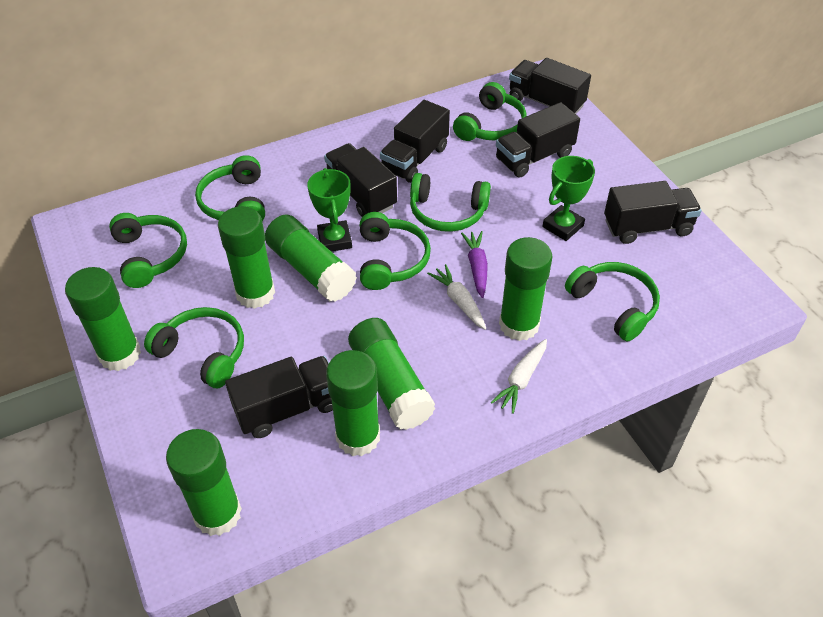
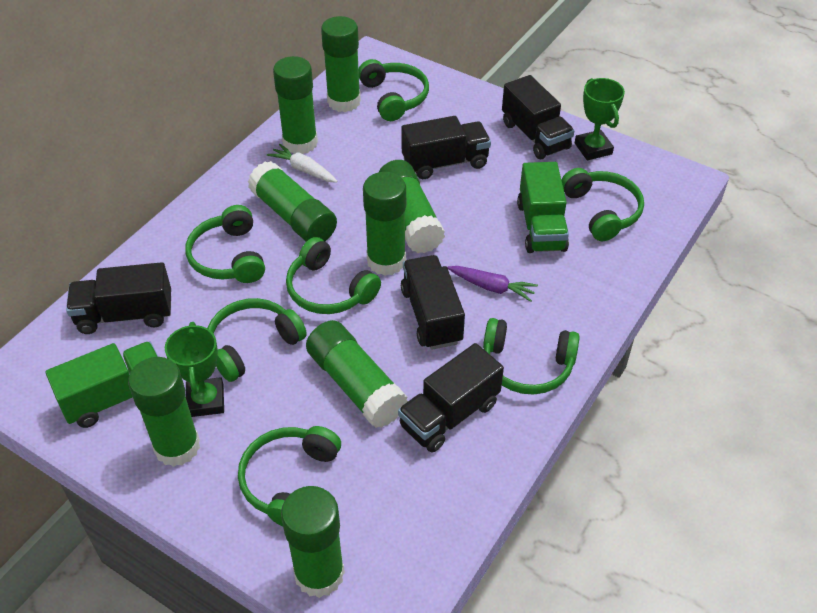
black truck: [225,356,333,438] [324,143,397,217] [380,100,450,183] [496,102,580,178] [509,58,591,114] [604,181,702,244] = 6 -> [66,262,171,334] [398,343,504,453] [401,116,491,179] [401,255,465,350] [502,75,574,159] = 5
green glue stick: [65,267,141,371] [166,429,242,536] [218,206,275,309] [265,215,357,302] [326,350,380,456] [348,318,436,430] [499,237,552,341] = 7 -> [128,357,200,467] [248,161,337,242] [273,56,318,154] [281,486,345,598] [306,320,408,428] [321,16,361,112] [363,172,406,276] [379,160,445,253] = 8
green truck: none = 0 -> [46,341,158,428] [517,162,569,253] = 2
white carrot: [427,264,486,330] [491,339,547,414] = 2 -> [267,144,338,183] = 1

